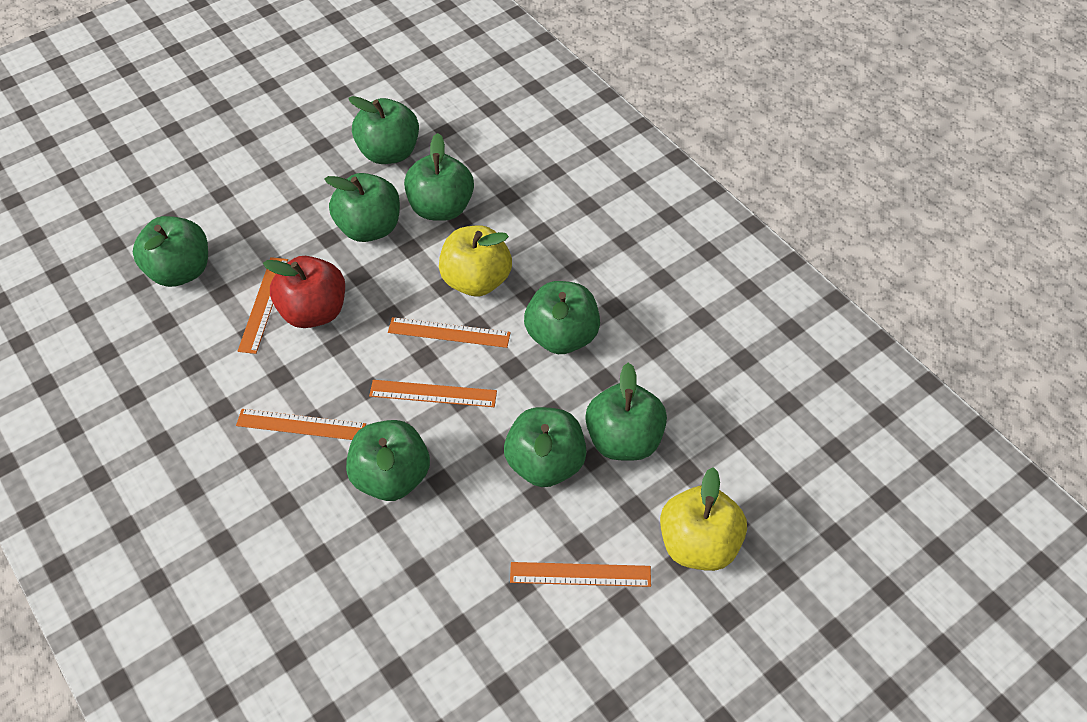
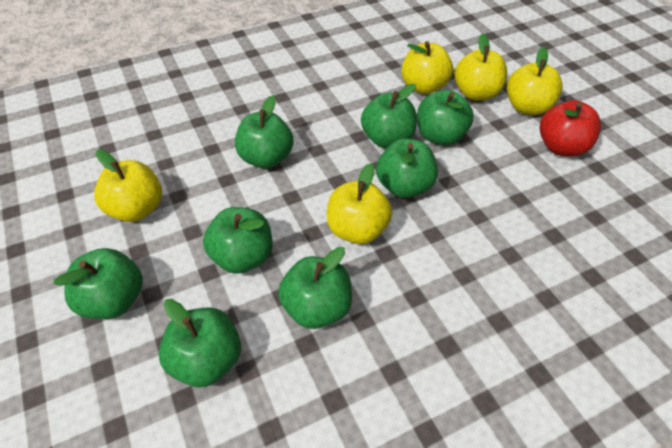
orange ruler: [236,409,366,440] [238,257,288,354] [369,380,497,407] [388,317,511,348] [510,562,651,587] = 5 -> none = 0
yellow apple: [439,225,512,297] [660,467,747,571] = 2 -> [94,150,162,222] [327,163,392,244] [401,41,453,94] [455,34,507,101] [507,47,563,115] = 5

